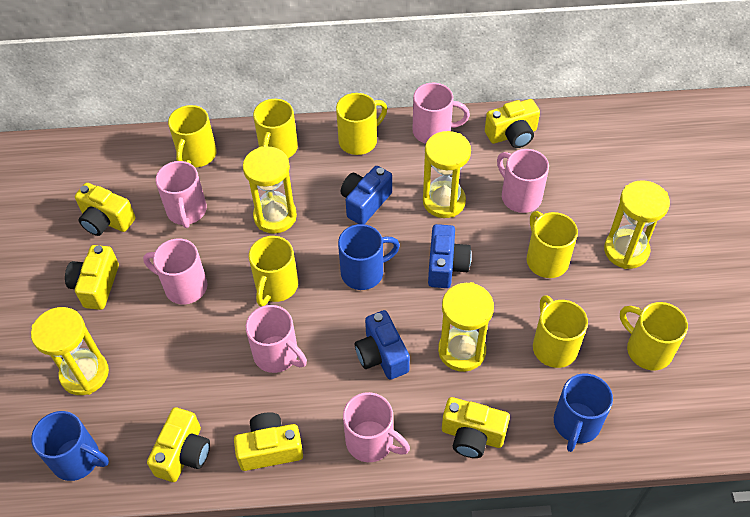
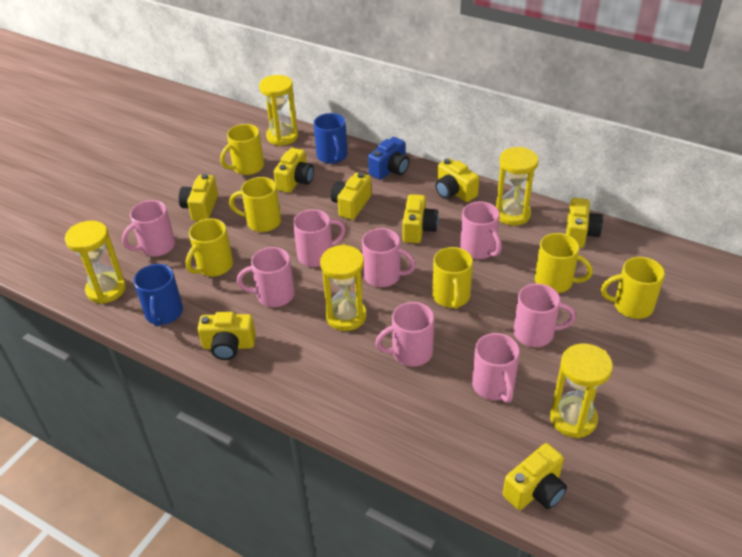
blue camera: [341,166,392,224] [355,310,410,380] [428,224,472,288] = 3 -> [368,137,410,180] = 1
blue mug: [31,411,109,481] [338,224,400,290] [554,374,613,452] = 3 -> [134,264,183,327] [314,113,348,164] = 2
pink mug: [143,238,207,304] [155,161,207,228] [246,305,307,373] [343,392,410,462] [413,83,470,144] [497,149,549,213] = 6 -> [122,200,175,257] [237,247,295,307] [293,209,346,267] [362,228,416,287] [375,302,434,367] [460,202,502,259] [472,333,520,403] [513,283,576,347] = 8
yellow camera: [65,245,119,310] [75,183,136,236] [147,407,210,482] [234,412,303,471] [442,397,510,458] [485,99,540,148] = 6 -> [179,174,218,221] [198,312,256,360] [274,148,314,193] [331,172,371,220] [402,194,439,243] [435,158,479,202] [503,443,567,510] [566,198,603,248] = 8
yellow mug: [168,105,217,167] [249,236,298,306] [253,99,298,158] [336,93,387,155] [527,211,578,278] [533,295,588,368] [620,302,688,370] = 7 -> [186,219,233,276] [220,124,264,175] [229,177,281,232] [432,247,473,309] [535,233,593,293] [601,257,665,319] = 6

